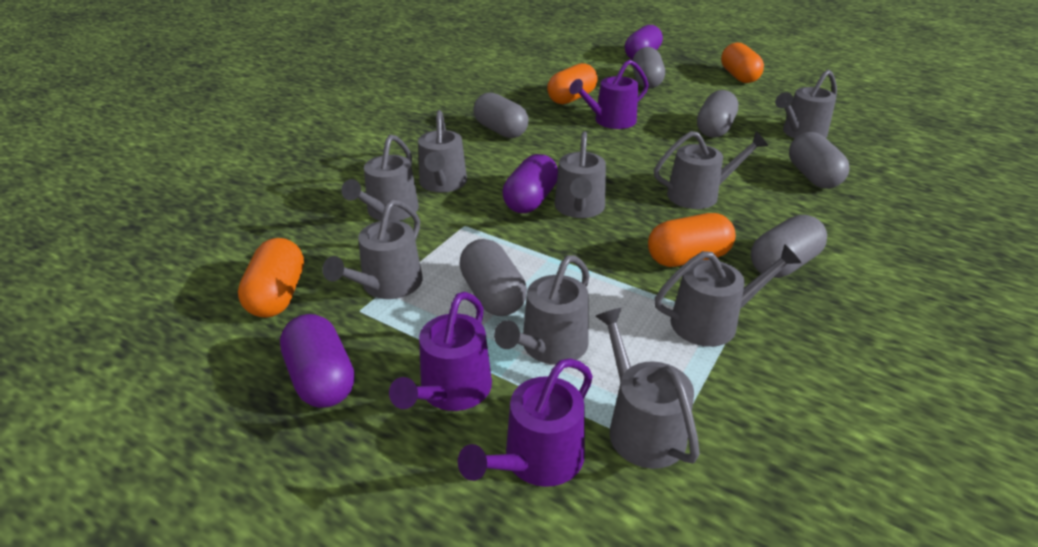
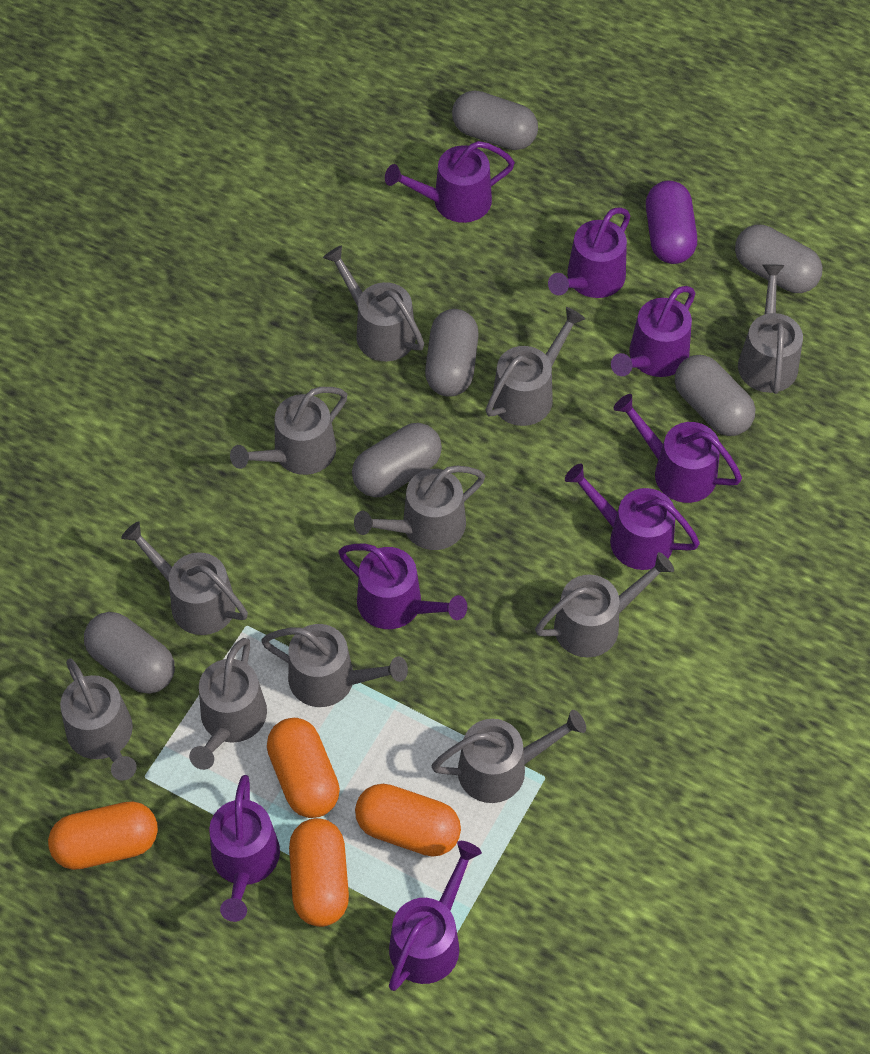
grey watering can: [322,200,423,299] [341,135,419,221] [418,110,467,193] [494,255,590,365] [555,131,606,218] [596,308,700,469] [654,131,768,209] [654,244,801,347] [775,70,837,138] = 9 -> [60,658,137,781] [121,521,248,635] [189,638,267,770] [230,387,347,475] [261,624,408,707] [323,245,424,361] [354,465,485,550] [431,710,586,803] [486,307,585,426] [535,552,674,657] [738,264,803,394] = 11
purple capsule: [280,314,355,408] [502,154,558,213] [625,25,663,60] = 3 -> [646,180,697,264] = 1
purple watering can: [389,292,492,411] [458,358,593,487] [569,60,649,129] = 3 -> [209,775,280,922] [339,544,467,629] [385,141,515,223] [389,841,482,991] [548,208,630,298] [565,464,700,570] [611,286,695,377] [614,394,742,503] = 8

